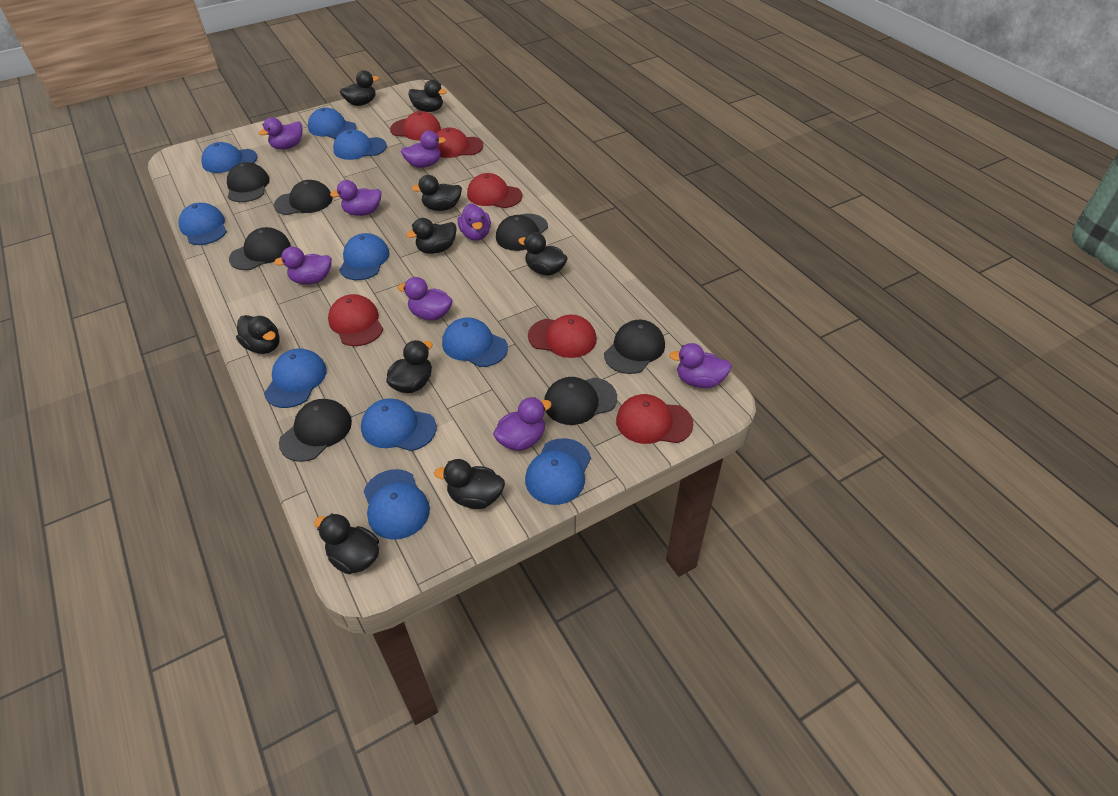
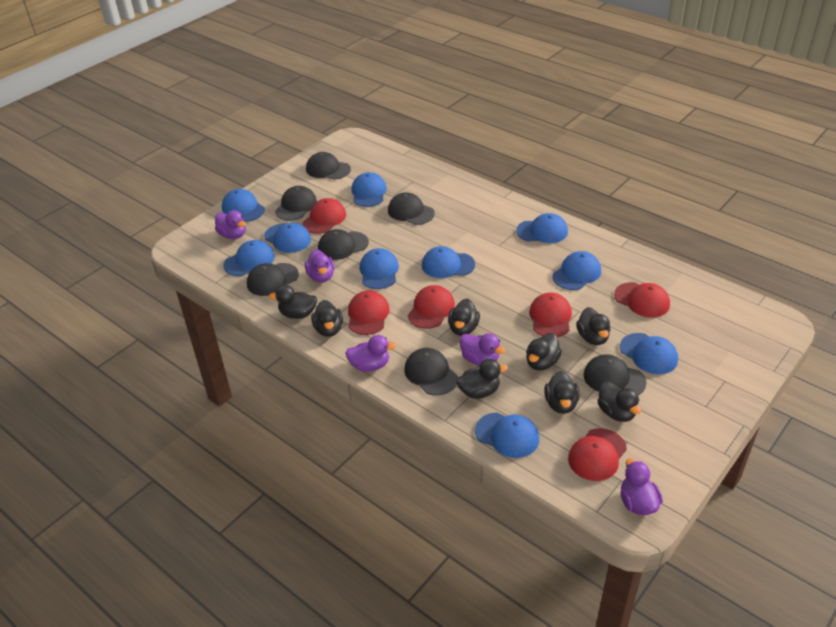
black duck: [236,315,280,354] [314,513,379,574] [340,70,379,106] [386,340,433,393] [406,218,457,254] [408,80,447,112] [412,175,462,211] [434,459,505,509] [518,232,568,275] = 9 -> [269,285,317,319] [311,300,343,337] [448,299,480,336] [456,359,508,399] [526,333,562,371] [545,371,579,414] [576,307,610,345] [597,381,641,422] = 8
purple duck: [259,117,302,150] [274,247,332,285] [330,180,382,216] [398,277,453,321] [401,131,446,168] [458,203,491,241] [493,397,552,451] [669,343,732,388] = 8 -> [215,210,246,239] [305,249,334,283] [345,335,396,371] [460,333,505,366] [620,458,663,515] = 5

